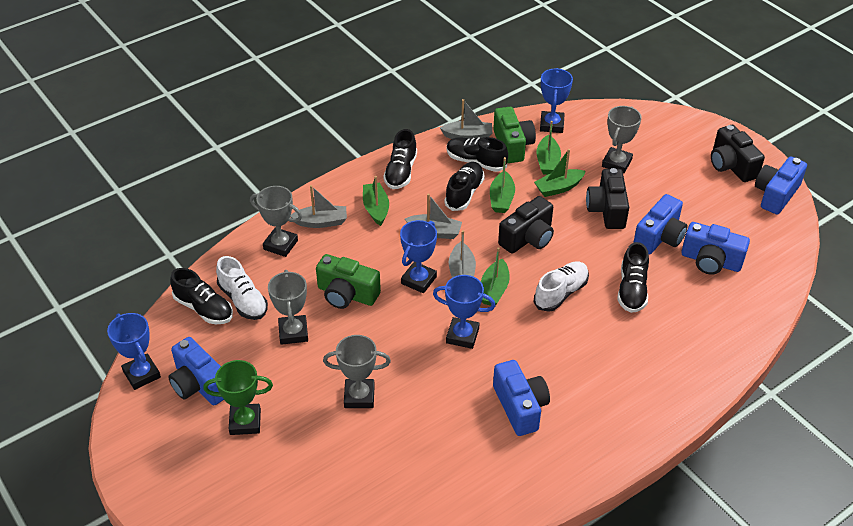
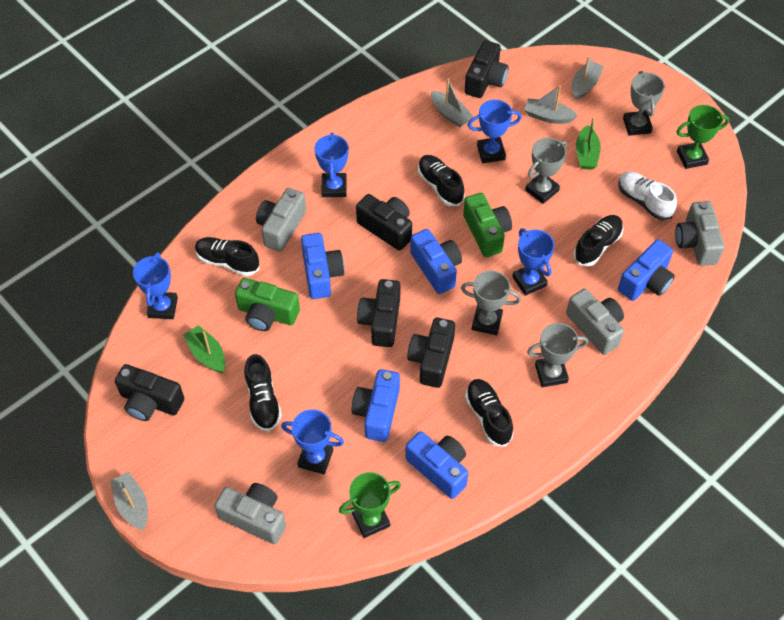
black camera: [498,196,554,254] [586,168,629,229] [711,125,765,182] = 3 -> [115,364,184,421] [356,194,412,251] [357,279,400,347] [407,318,455,388] [464,40,508,98] = 5
blue trophy: [107,313,161,390] [400,220,437,293] [433,275,496,349] [540,68,573,133] = 4 -> [133,252,178,319] [281,409,344,474] [315,132,349,197] [468,100,522,163] [512,228,554,296] = 5
green boat: [363,176,389,226] [481,247,510,306] [490,157,515,213] [534,149,586,197] [536,121,561,175] = 5 -> [183,325,225,373] [576,117,601,170] = 2
green trophy: [203,360,273,435] = 1 -> [339,472,401,538] [676,105,729,169] = 2
grey camera: none = 0 -> [214,483,286,544] [256,188,306,252] [566,289,624,355] [675,201,724,266] = 4
white shoe: [216,256,268,320] [534,261,589,312] = 2 -> [618,172,677,220] = 1

